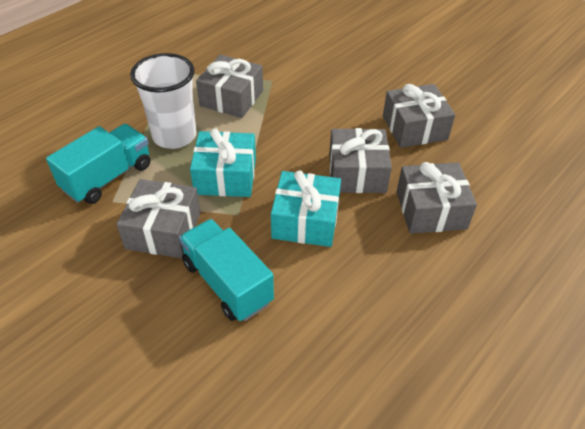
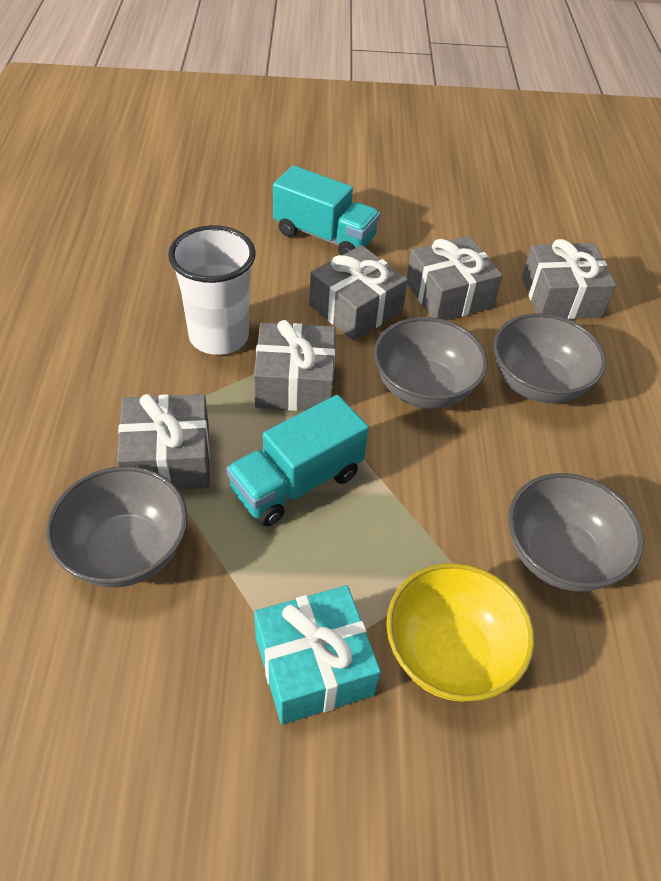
grey bowl: none = 0 -> [46,466,188,587] [374,317,488,409] [493,313,606,403] [508,473,644,591] = 4
turquoise gift: [190,128,256,197] [271,170,341,247] = 2 -> [254,585,381,725] = 1
yellow bowl: none = 0 -> [386,563,534,702] = 1

